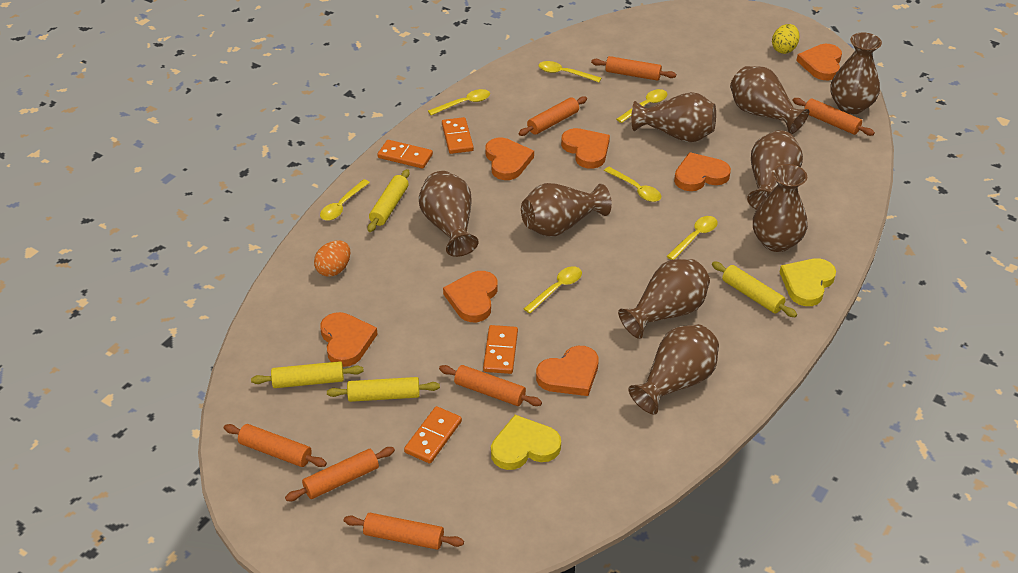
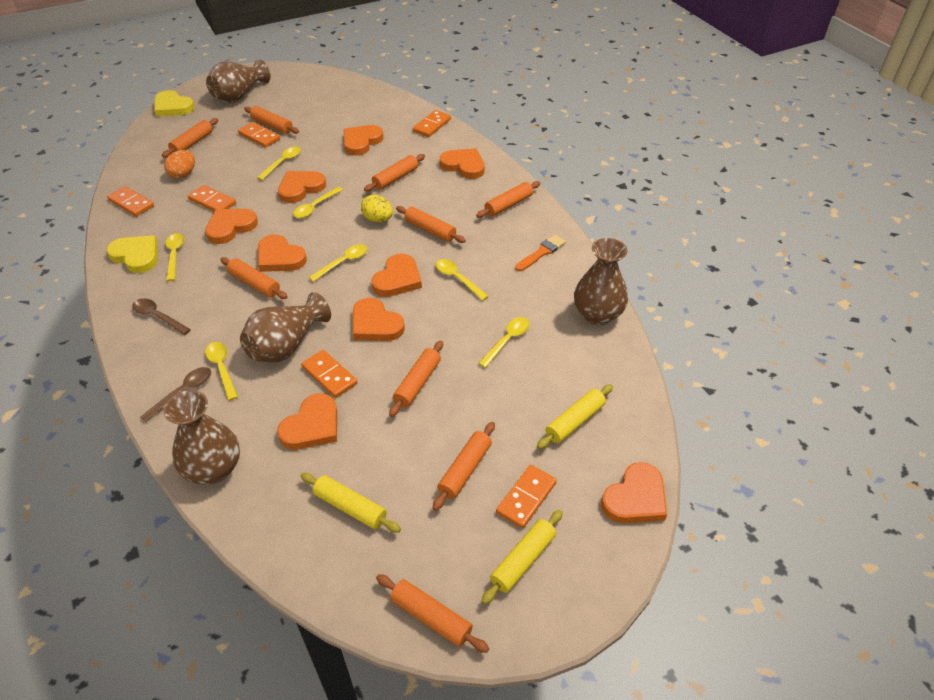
brown spoon: none = 0 -> [132,298,191,335] [140,367,211,422] = 2
brown vase: [419,171,479,257] [521,183,612,237] [618,259,710,339] [628,324,719,415] [631,92,716,142] [730,66,809,134] [747,130,803,210] [753,164,808,252] [830,32,882,114] = 9 -> [164,390,240,484] [206,59,271,103] [240,292,331,363] [574,238,628,325] = 4
orange brush: none = 0 -> [515,235,566,271] = 1
orange domino: [377,140,433,169] [404,406,462,463] [442,117,474,154] [483,325,518,374] = 4 -> [107,186,154,217] [188,185,236,211] [238,122,280,148] [301,350,357,398] [413,110,451,137] [496,465,557,529] = 6
orange heart: [320,312,378,367] [443,271,498,322] [486,138,534,180] [536,346,599,396] [561,128,610,169] [674,152,731,191] [796,44,842,80] = 7 -> [205,209,258,244] [258,234,307,272] [277,393,337,450] [278,171,326,203] [344,125,383,156] [353,298,405,341] [371,254,422,297] [440,148,485,179] [601,462,667,523] = 9
orange rolling pin: [224,424,327,467] [285,447,395,501] [344,513,464,550] [439,365,542,406] [518,96,587,136] [591,56,676,81] [792,98,875,136] = 7 -> [162,118,218,158] [220,257,287,299] [244,106,299,134] [364,154,425,192] [376,574,489,653] [389,341,443,417] [396,206,466,243] [433,422,495,511] [476,181,540,218] = 9
yellow rolling pin: [251,361,364,388] [327,377,440,402] [368,169,410,232] [712,262,797,317] = 4 -> [301,473,401,533] [481,510,563,604] [537,384,613,449] = 3

